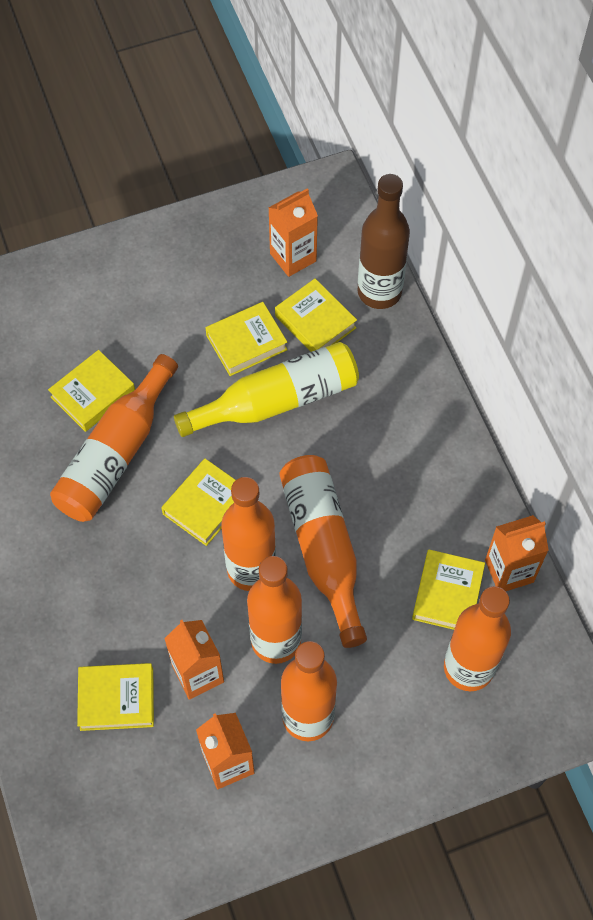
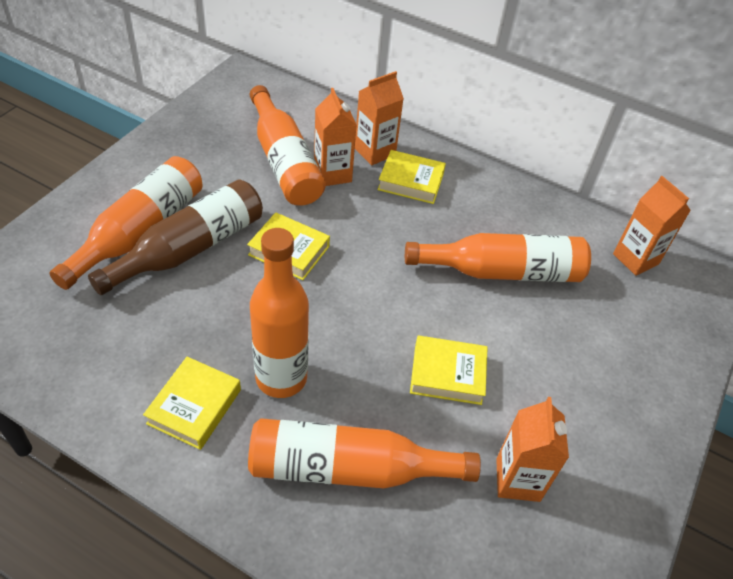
orange bottle: [50,354,178,522] [221,477,276,591] [247,556,302,664] [279,455,367,648] [281,641,337,741] [444,586,511,691] = 6 -> [49,156,203,290] [248,418,481,488] [250,85,326,206] [250,228,309,398] [405,233,591,282] = 5
yellow book: [48,350,135,432] [77,663,154,731] [161,459,236,546] [205,302,288,376] [275,279,357,352] [412,549,485,630] = 6 -> [143,357,241,450] [247,212,330,280] [377,150,446,204] [410,335,488,405] = 4
yellow bottle: [174,342,359,437] = 1 -> none = 0

